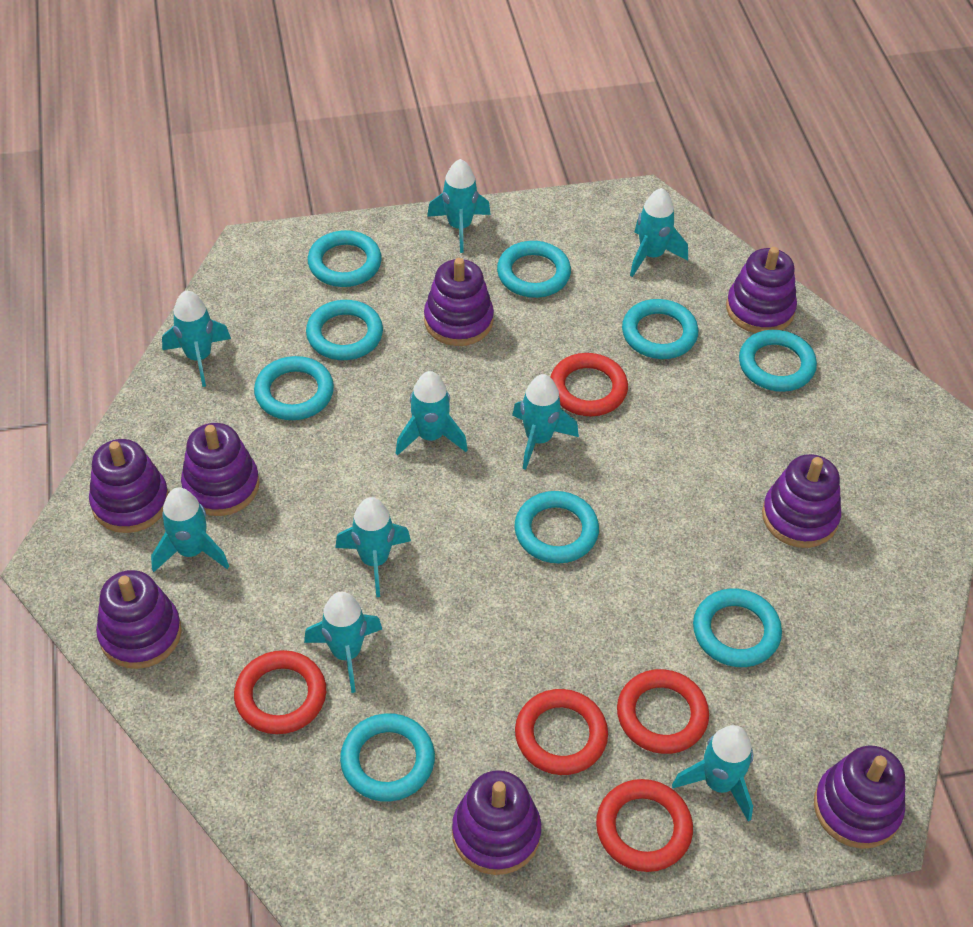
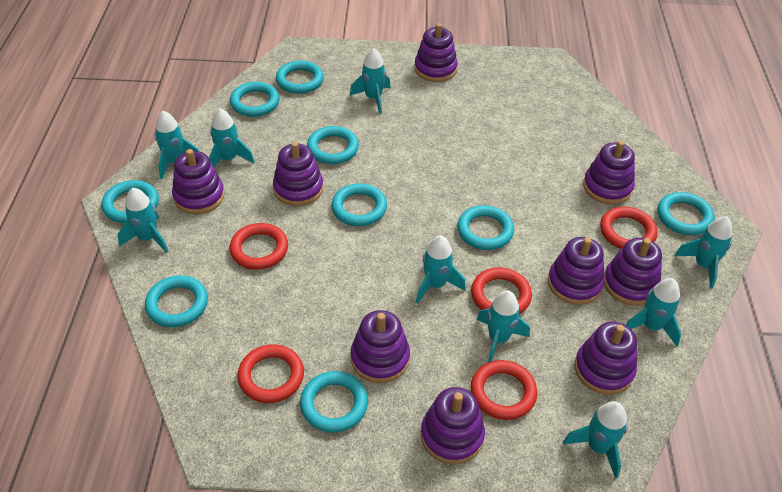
purple stacking toy: [89,439,169,533] [96,570,182,669] [181,423,259,516] [424,258,494,346] [452,770,541,875] [726,247,797,333] [762,454,841,548] [814,746,905,849] = 8 -> [172,149,225,214] [273,141,323,206] [351,310,410,383] [414,23,458,82] [421,387,485,464] [548,237,605,305] [574,322,637,395] [583,141,635,204] [604,238,662,306] = 9

